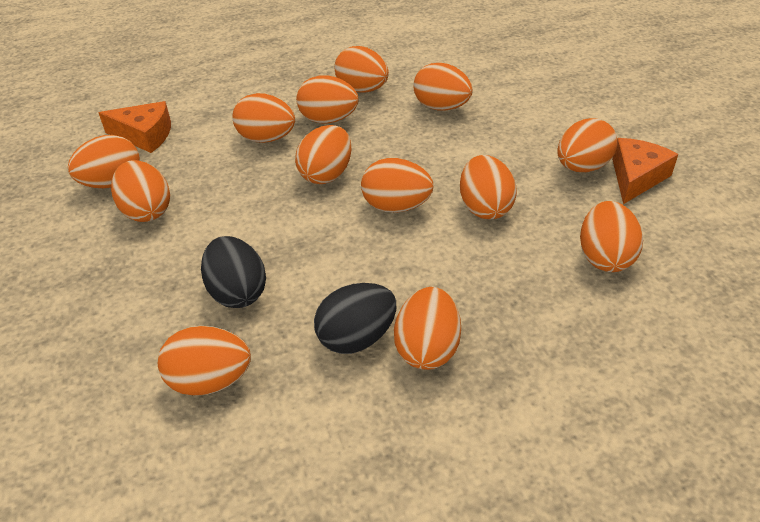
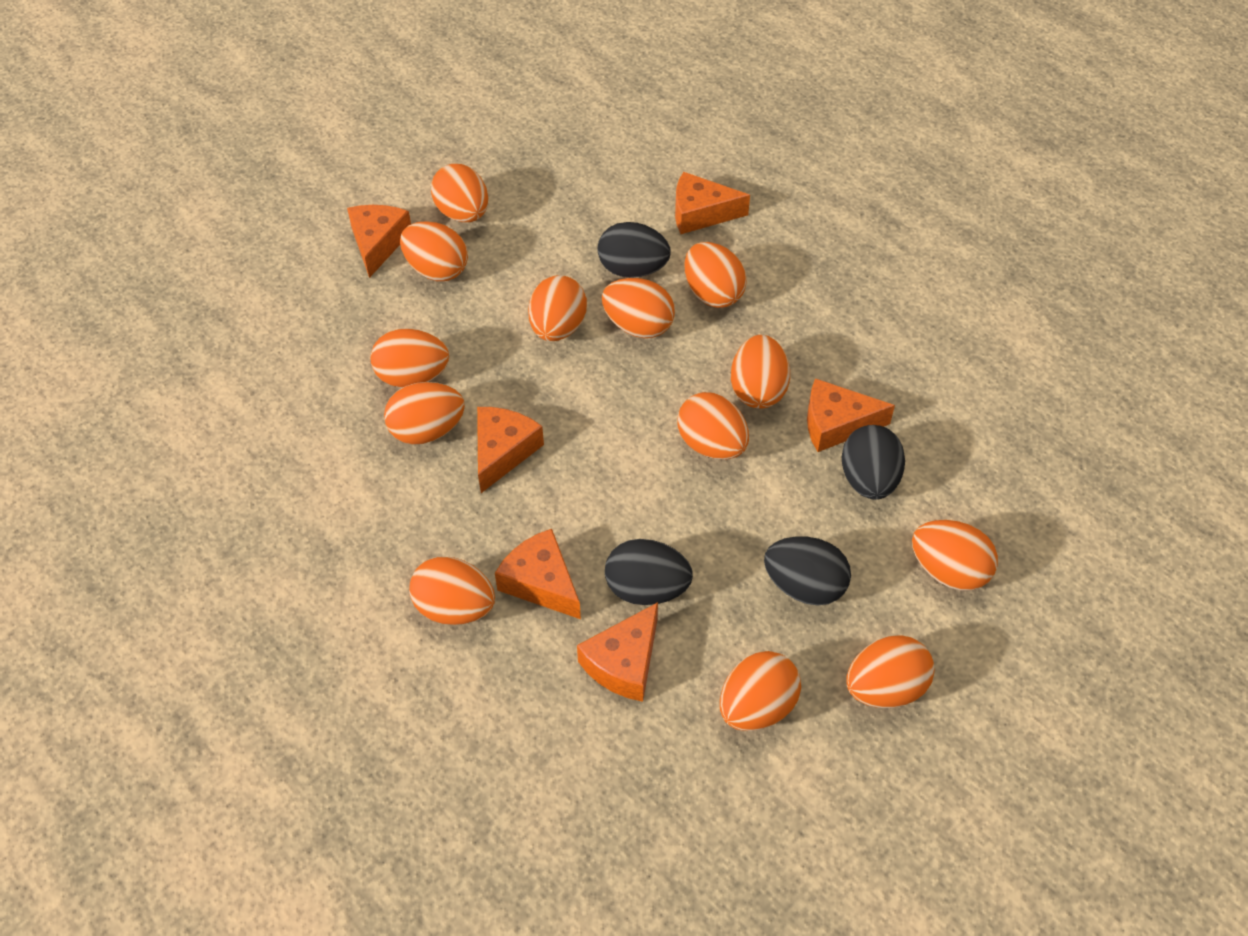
black egg: [201,236,266,308] [314,283,396,354] = 2 -> [598,222,671,278] [605,539,693,605] [764,536,851,606] [842,425,905,500] = 4
orange cheese: [99,101,171,153] [612,138,678,204] = 2 -> [347,205,411,278] [477,407,544,493] [495,529,581,619] [577,602,658,702] [675,172,750,234] [807,378,895,452] = 6

